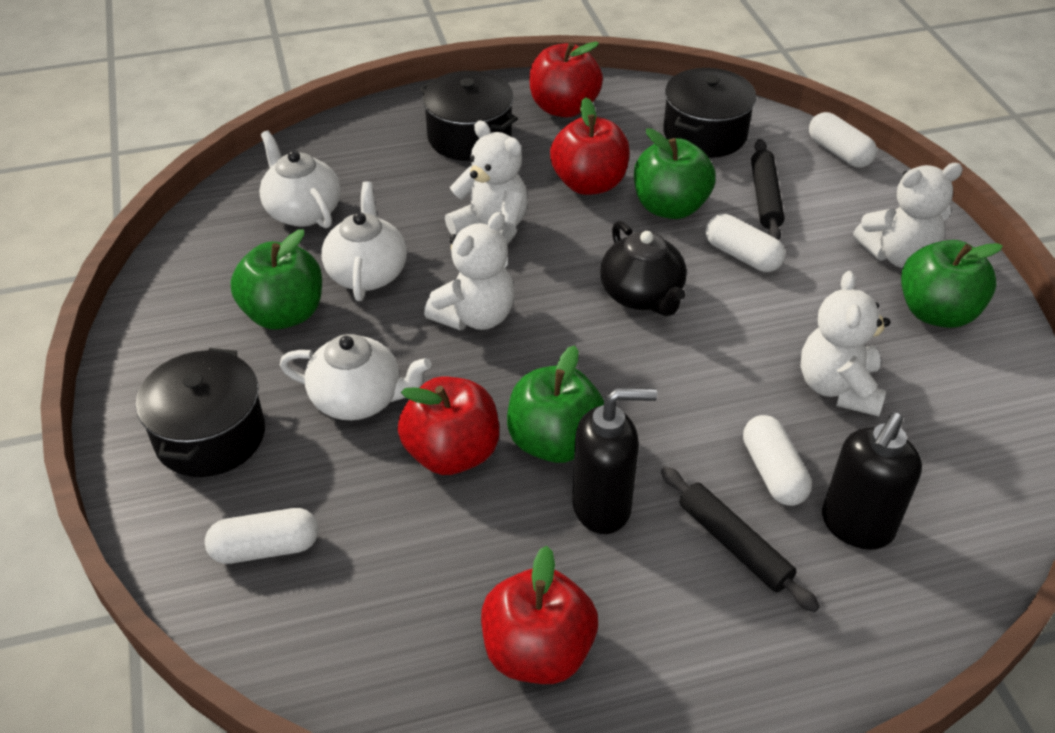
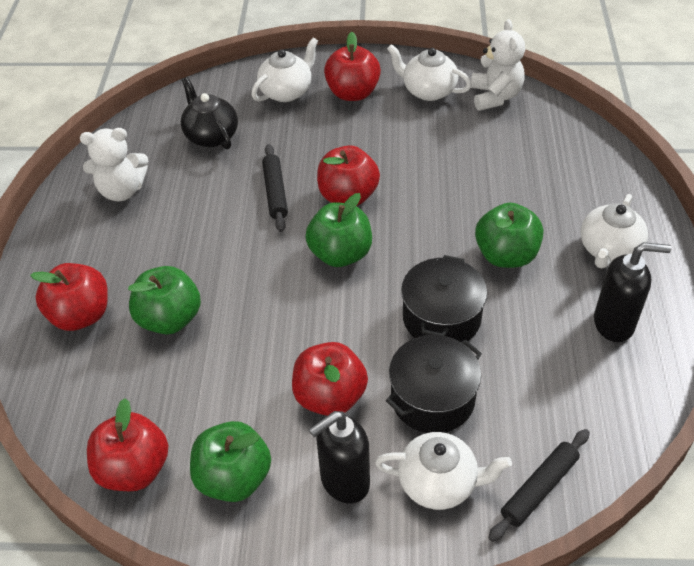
black pot: [136,348,265,477] [420,71,518,161] [663,68,757,158] = 3 -> [386,335,482,433] [401,255,487,342] = 2
red apple: [398,377,499,475] [481,546,598,684] [529,42,603,117] [550,97,630,195] = 4 -> [30,263,108,331] [87,398,168,491] [292,342,368,416] [317,145,380,206] [324,32,381,101] = 5
white capsule: [205,508,318,564] [706,214,786,272] [743,415,812,506] [809,112,877,168] = 4 -> none = 0
white teapot: [259,130,341,228] [280,334,432,420] [322,181,407,301] = 3 -> [251,37,318,102] [375,432,512,510] [387,44,472,101] [581,194,648,268] = 4
white teddy bear: [424,212,514,331] [445,120,528,245] [800,271,890,416] [853,163,963,268] = 4 -> [80,128,148,201] [471,19,525,111] = 2

